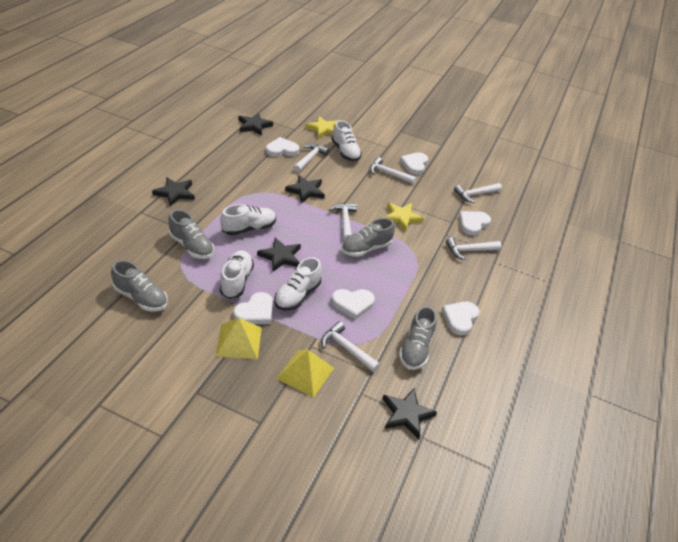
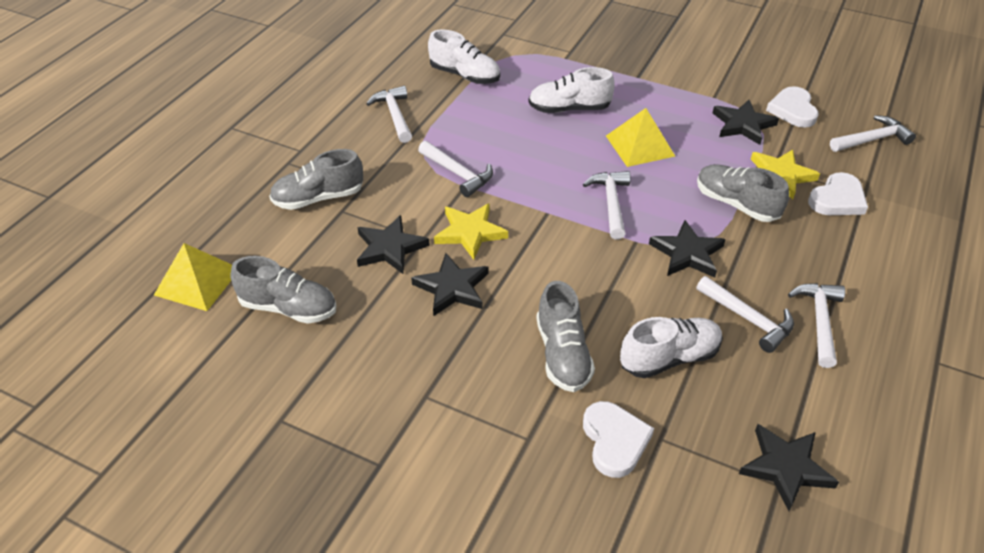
white heart: [233,292,273,324] [266,137,299,157] [331,289,375,320] [400,152,428,175] [442,302,480,335] [459,211,491,236] = 6 -> [583,401,654,478] [766,86,819,128] [808,172,868,215] = 3
white shoe: [220,204,276,235] [220,250,254,299] [274,257,322,310] [331,120,362,162] = 4 -> [428,29,500,84] [528,67,615,113] [620,317,723,378] = 3

